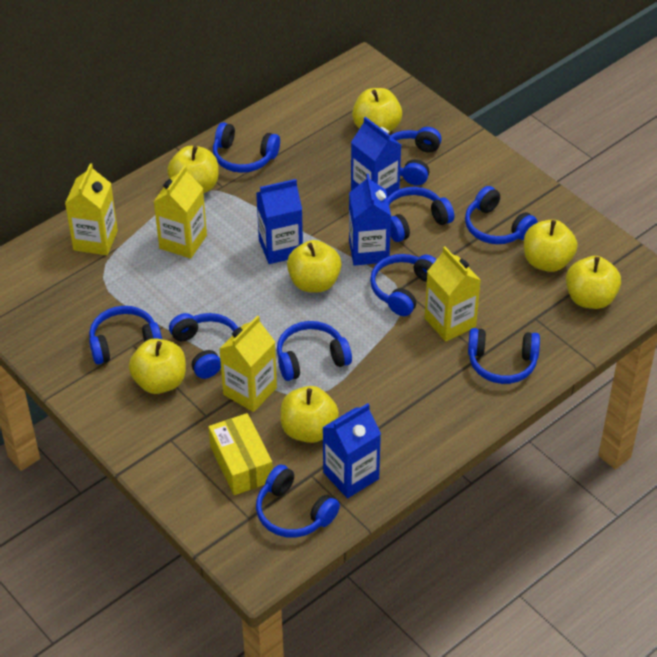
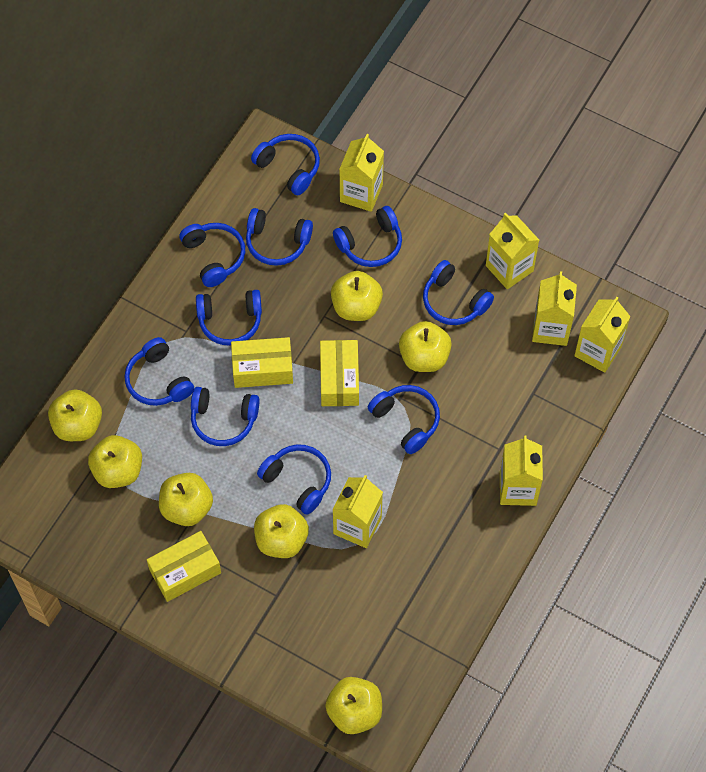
blue carton: [256,179,303,264] [322,403,381,498] [349,174,391,266] [351,117,401,197] = 4 -> none = 0
yellow box: [208,413,273,495] = 1 -> [147,531,221,602] [231,337,293,388] [320,340,359,406] = 3
yellow carton: [65,163,118,255] [154,165,207,259] [219,315,277,412] [425,246,481,342] = 4 -> [332,475,383,548] [340,134,384,212] [486,213,539,289] [500,435,543,506] [532,271,577,346] [574,297,631,373] = 6

